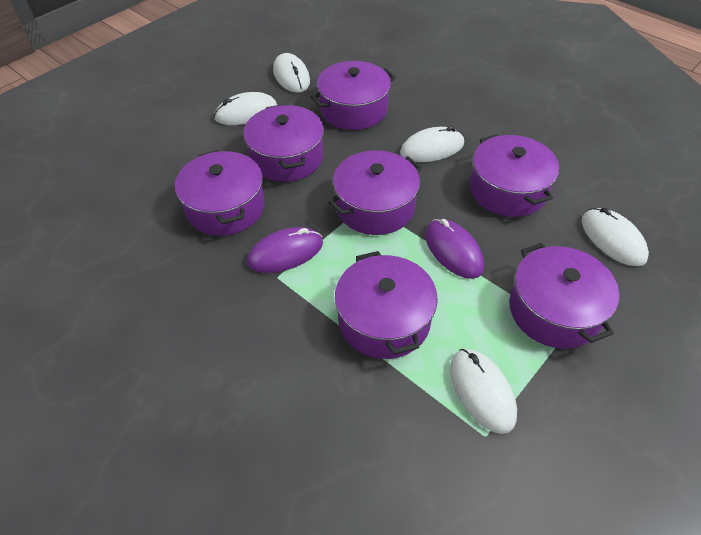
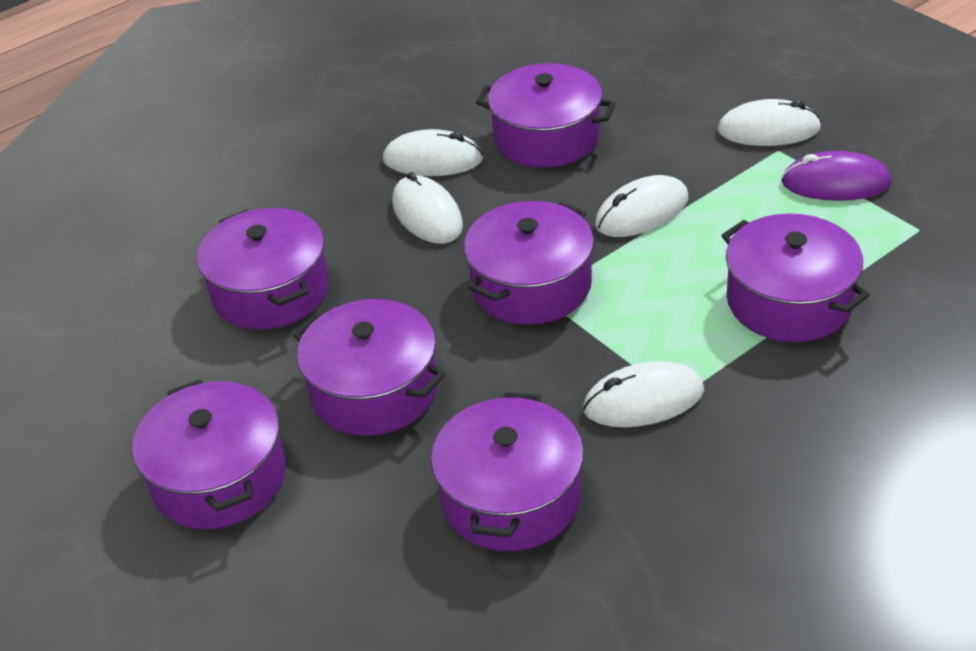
purple mouse: [247,227,323,273] [425,219,484,279] = 2 -> [781,151,891,201] = 1

